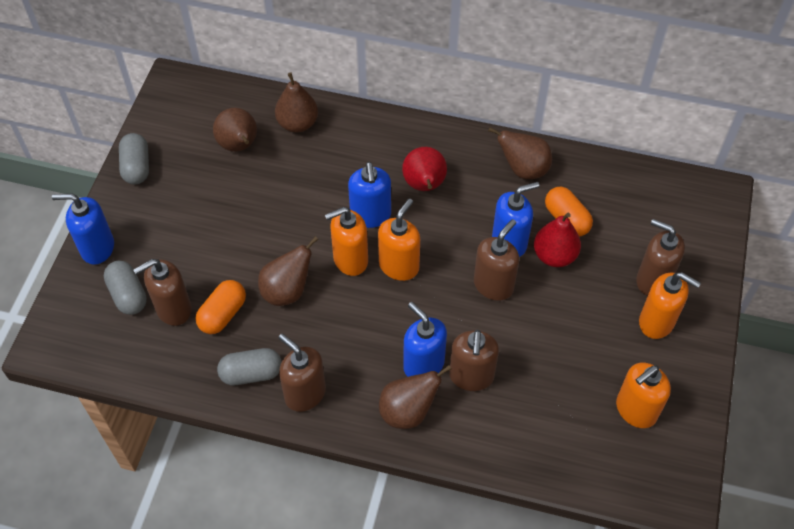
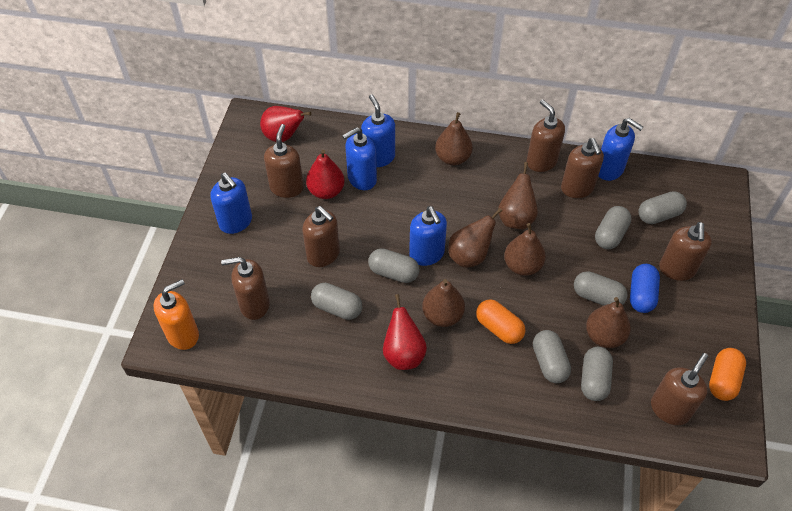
blue capsule: none = 0 -> [630,264,660,313] = 1
blue soap dispenser: [52,193,114,265] [348,162,391,228] [403,302,447,377] [492,182,539,257] = 4 -> [210,173,252,234] [342,127,377,190] [361,94,395,167] [409,206,447,266] [599,118,643,181] = 5
brown pear: [213,108,257,152] [258,236,319,306] [275,73,318,132] [379,365,452,429] [488,127,552,179] = 5 -> [422,279,465,327] [435,112,473,165] [448,208,502,268] [498,162,538,230] [504,223,546,276] [586,297,631,348] = 6
brown soap dispenser: [133,259,192,326] [278,334,326,412] [449,330,499,391] [474,219,519,301] [636,219,685,296] = 5 -> [221,257,270,320] [264,124,304,198] [302,206,340,267] [527,99,565,172] [561,138,604,198] [651,353,708,425] [659,222,712,281] = 7
grey capsule: [104,261,147,315] [119,133,149,184] [217,348,282,385] = 3 -> [311,283,362,320] [368,248,420,283] [533,330,571,383] [574,271,628,306] [581,347,613,401] [595,206,632,249] [638,191,687,224] = 7
orange soap dispenser: [325,207,368,276] [378,199,420,281] [616,363,671,428] [639,272,701,339] = 4 -> [154,279,199,350] = 1
red pear: [402,147,447,191] [534,213,581,267] = 2 -> [260,106,311,142] [306,150,345,199] [383,294,427,370] = 3

